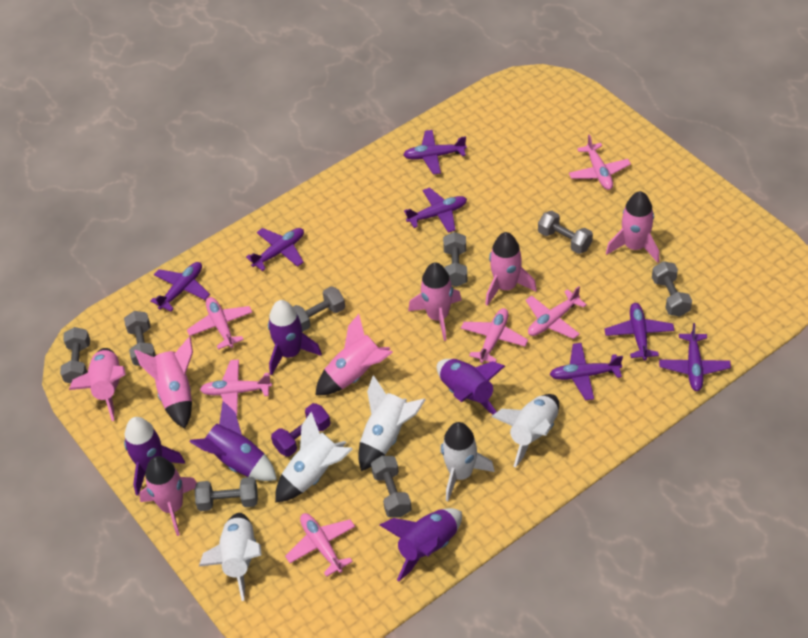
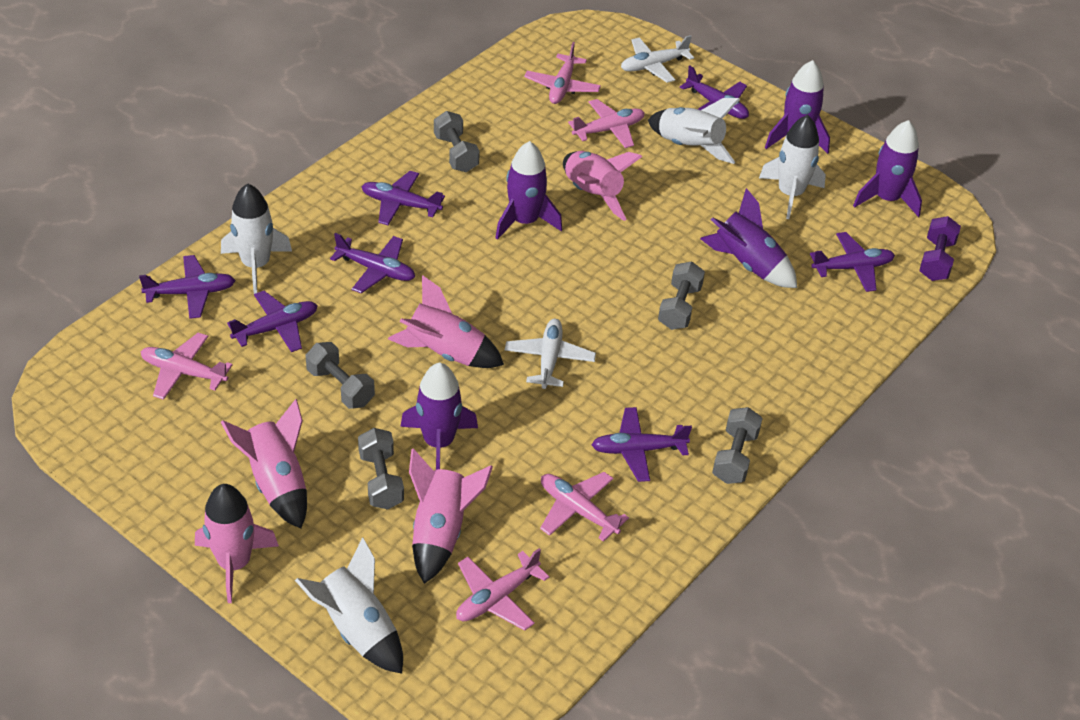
grey dumbbell: [60,327,90,384] [124,311,156,366] [195,477,258,511] [293,286,345,332] [371,456,412,517] [443,232,468,287] [538,211,593,254] [652,261,692,316] = 8 -> [306,342,375,409] [358,428,404,509] [434,111,480,172] [658,262,705,330] [712,407,763,484] = 5
pink plane: [187,297,252,350] [200,359,272,416] [285,513,355,577] [461,308,528,363] [526,286,587,339] [569,134,631,190] = 6 -> [141,333,233,400] [456,548,549,631] [524,42,601,104] [540,472,629,542] [568,99,645,148] = 5
pink rocket: [69,348,126,421] [134,336,193,429] [139,456,197,536] [315,314,393,395] [408,262,462,341] [485,232,537,306] [606,191,659,263] = 7 -> [195,484,279,603] [221,399,307,529] [388,275,504,368] [409,448,493,584] [563,151,642,221] = 5
white plane: none = 0 -> [505,319,596,389] [621,35,694,83] = 2
white rocket: [199,513,262,601] [275,412,353,503] [358,375,426,471] [440,422,495,501] [491,394,559,467] = 5 -> [221,183,292,294] [295,537,403,674] [648,98,740,164] [759,115,826,219] = 4

